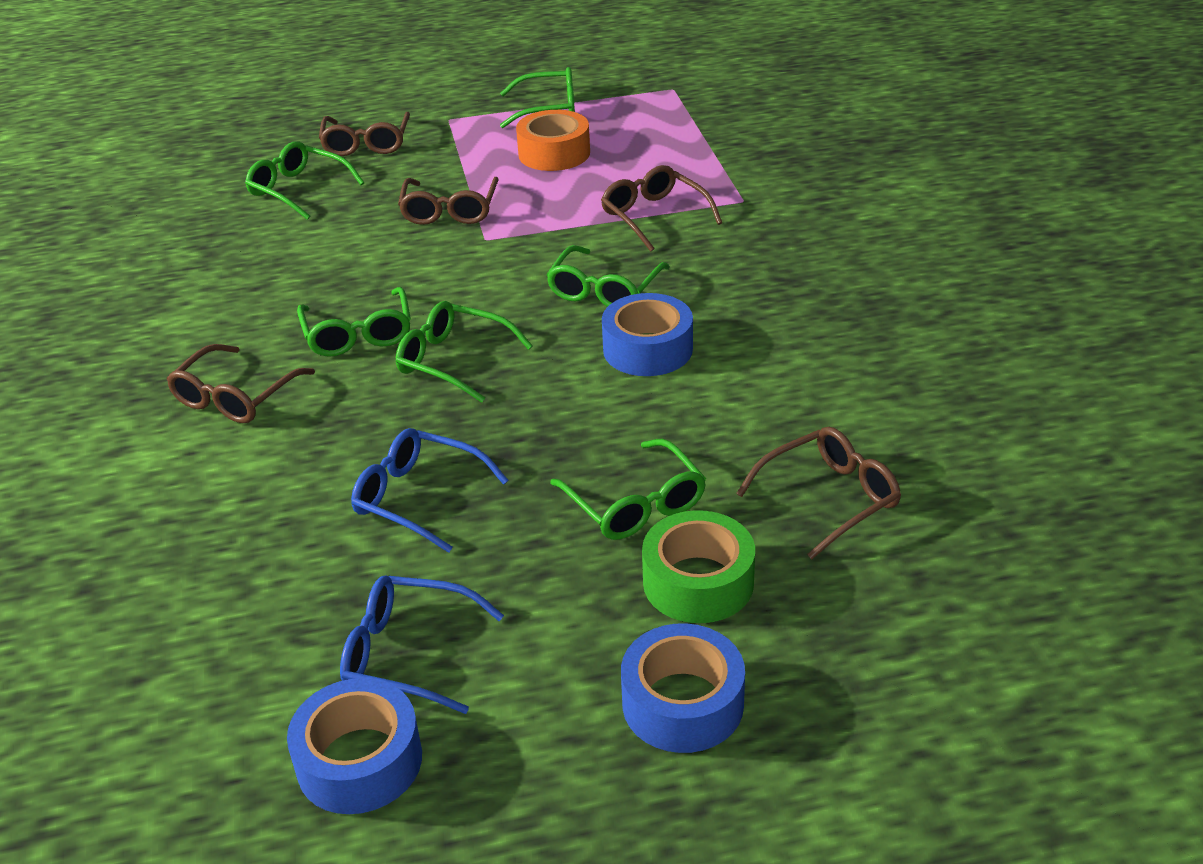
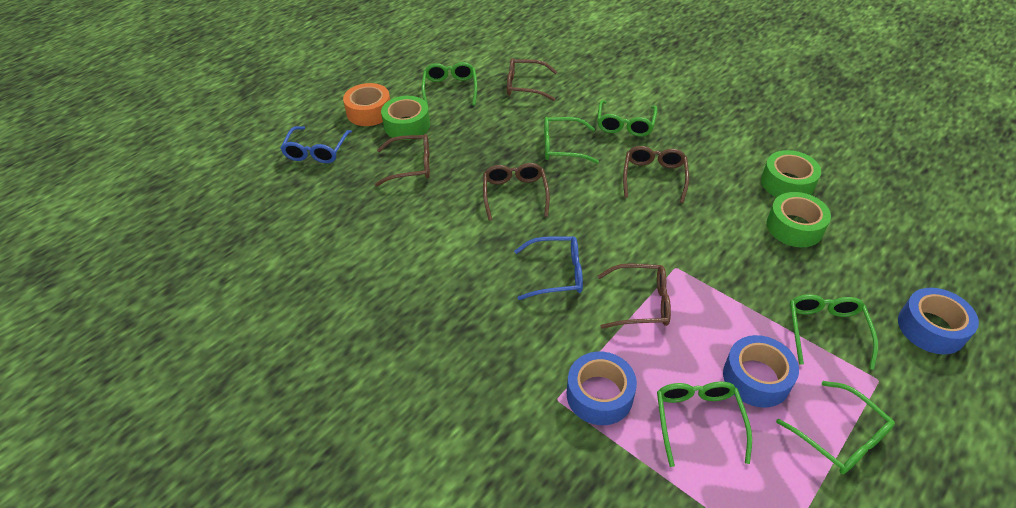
green tape: [642,510,755,623] = 1 -> [381,96,430,140] [761,150,821,197] [767,192,831,247] = 3

